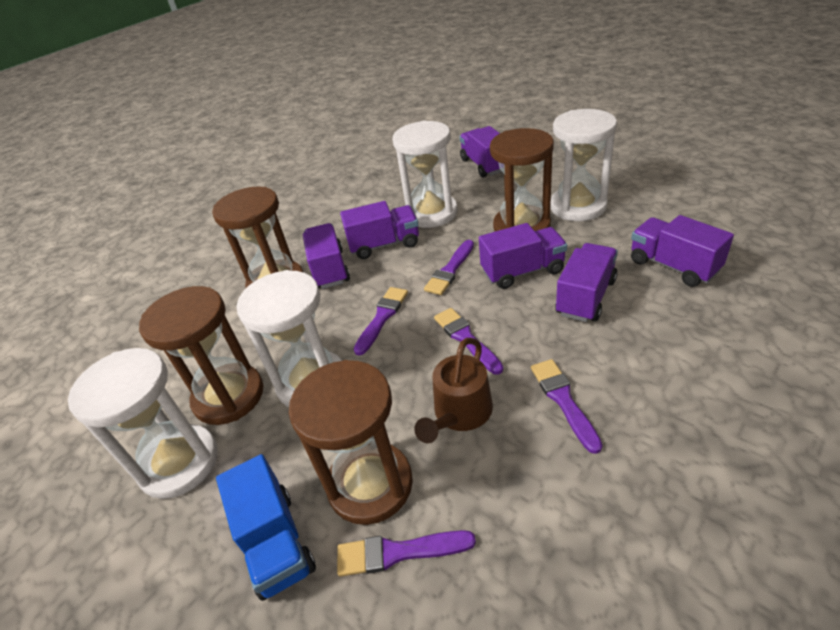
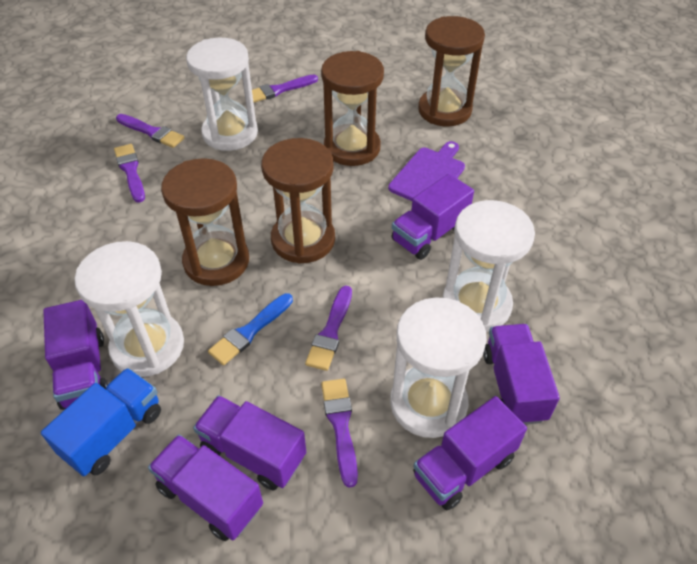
blue brush: none = 0 -> [208,293,293,365] = 1
brown watering can: [414,338,493,443] = 1 -> none = 0
purple cutting board: none = 0 -> [388,141,465,201] = 1

